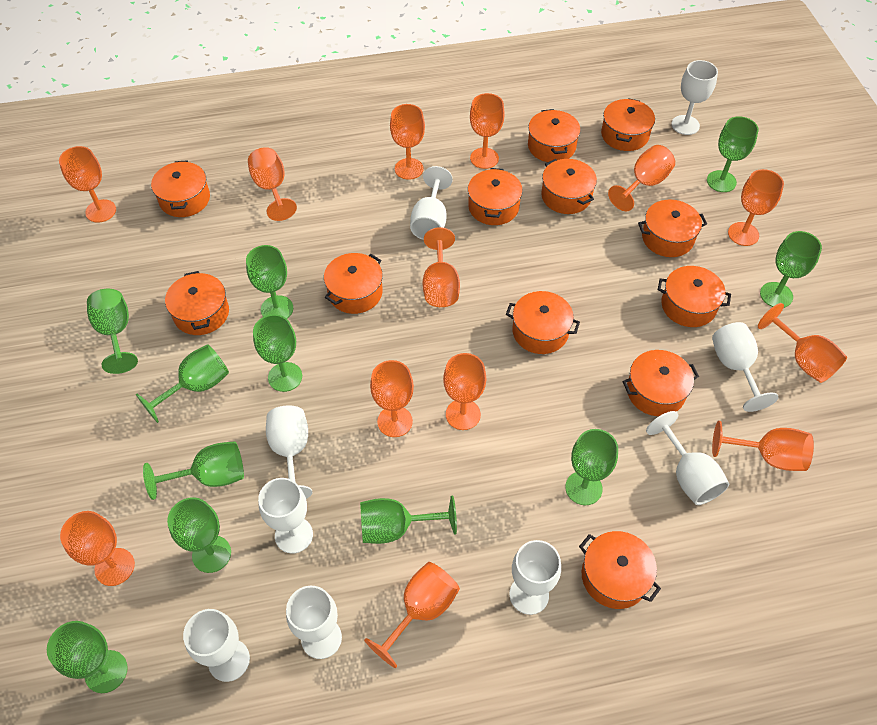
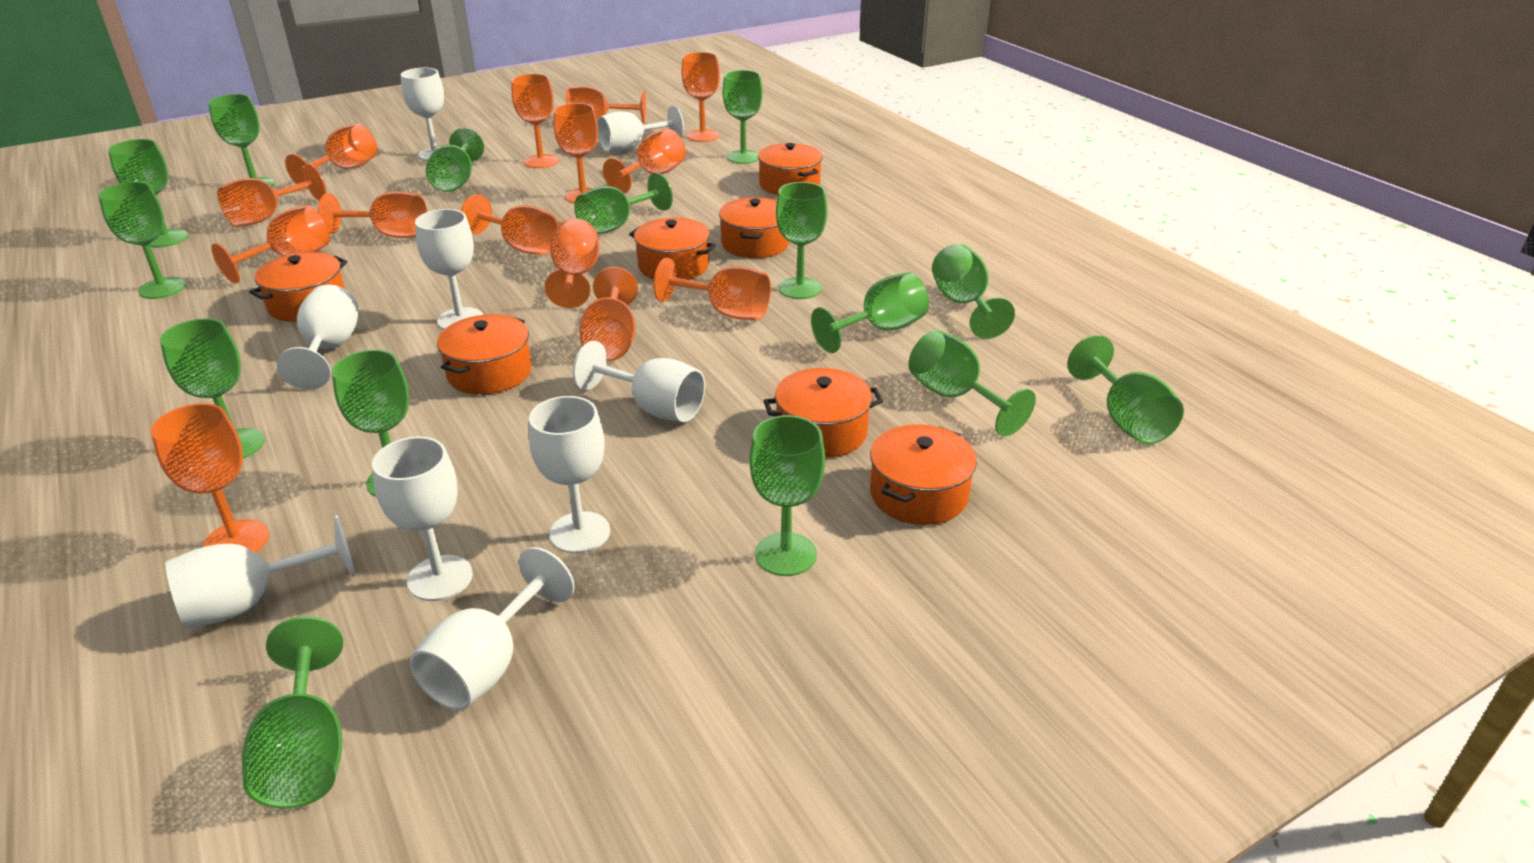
green goblet: [47,621,128,693] [87,289,138,374] [136,344,229,423] [143,441,244,500] [167,497,231,573] [246,245,293,318] [253,314,302,392] [360,496,457,544] [565,429,618,505] [707,116,759,192] [760,231,822,308] = 11 -> [98,182,186,299] [108,139,188,247] [160,318,265,459] [208,94,275,187] [242,616,343,809] [332,350,409,497] [426,128,484,192] [574,173,673,234] [723,70,763,164] [749,415,825,576] [776,182,828,299] [811,272,929,353] [908,330,1036,436] [932,244,1015,339] [1067,335,1184,444] = 15
orange goblet: [59,146,116,223] [60,511,135,586] [248,147,297,221] [364,562,460,668] [370,360,414,437] [390,104,425,180] [423,227,460,307] [443,353,486,430] [470,93,505,169] [608,145,675,211] [712,421,814,471] [728,169,784,246] [758,303,847,383] = 13 -> [151,403,269,553] [211,205,330,284] [217,164,326,227] [285,123,377,189] [318,191,427,238] [461,194,558,255] [512,74,558,168] [545,219,599,308] [553,103,598,203] [566,86,646,124] [580,267,638,361] [603,129,686,193] [653,258,771,320] [682,52,720,142] = 14
orange pot: [151,160,210,217] [165,271,229,335] [324,253,383,314] [468,168,523,225] [506,291,580,354] [528,109,581,162] [541,159,597,214] [579,531,661,609] [601,98,655,151] [622,350,699,416] [638,199,707,257] [658,266,731,327] = 12 -> [249,252,347,322] [437,314,532,395] [629,218,716,280] [719,197,789,258] [758,143,823,195] [764,368,883,458] [870,424,977,525] = 7

